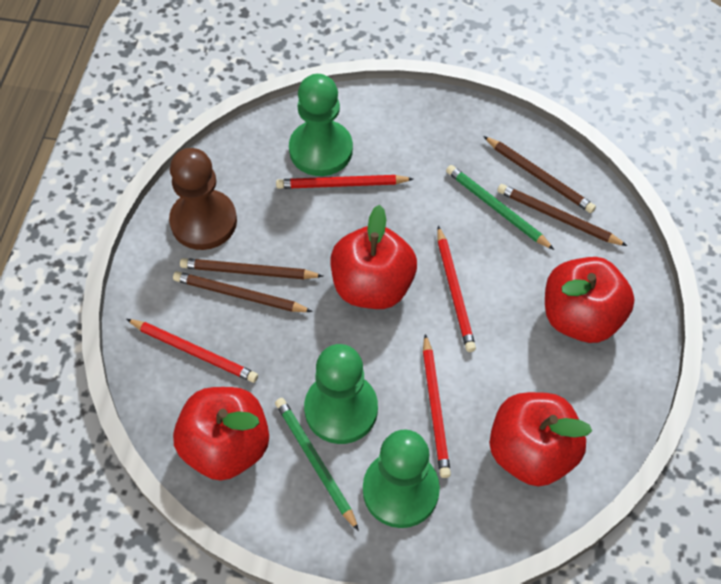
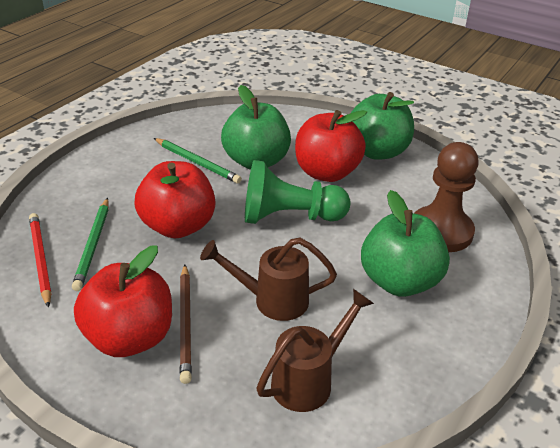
brown pencil: [173,271,313,312] [180,258,323,279] [483,136,596,213] [497,184,627,246] = 4 -> [180,265,192,384] = 1
brown watering can: none = 0 -> [200,238,337,321] [256,289,374,412] = 2
green apple: none = 0 -> [221,85,291,170] [351,92,414,160] [361,190,450,297] = 3
green pawn: [289,74,353,176] [304,344,378,444] [363,429,440,528] = 3 -> [245,160,350,224] = 1
red apple: [173,387,269,481] [331,205,417,309] [489,392,592,486] [545,257,635,343] = 4 -> [74,245,172,357] [134,161,215,238] [295,110,367,182] = 3
red pencil: [126,319,258,383] [276,175,413,189] [423,334,451,478] [437,226,476,352] = 4 -> [29,213,52,308] = 1

